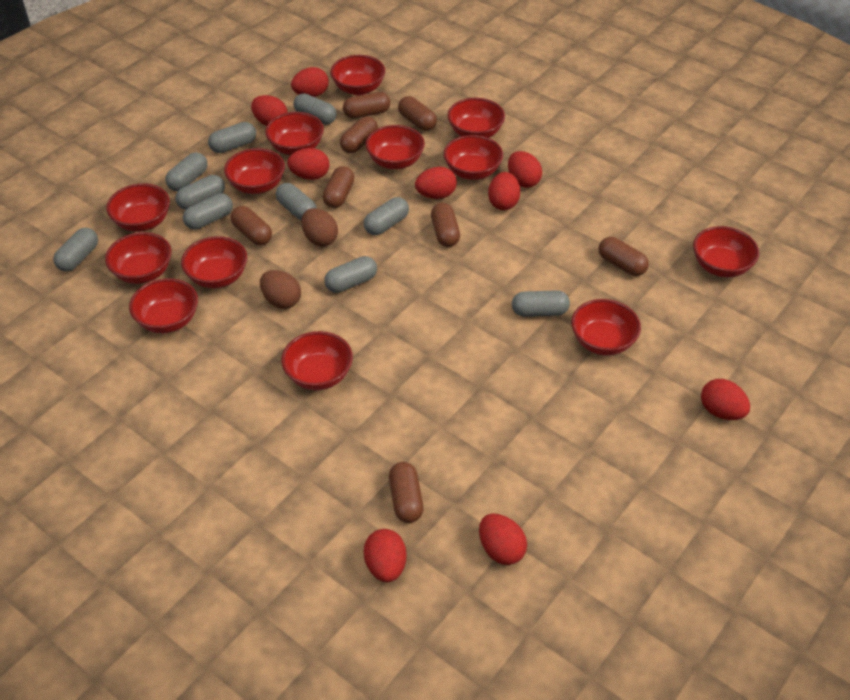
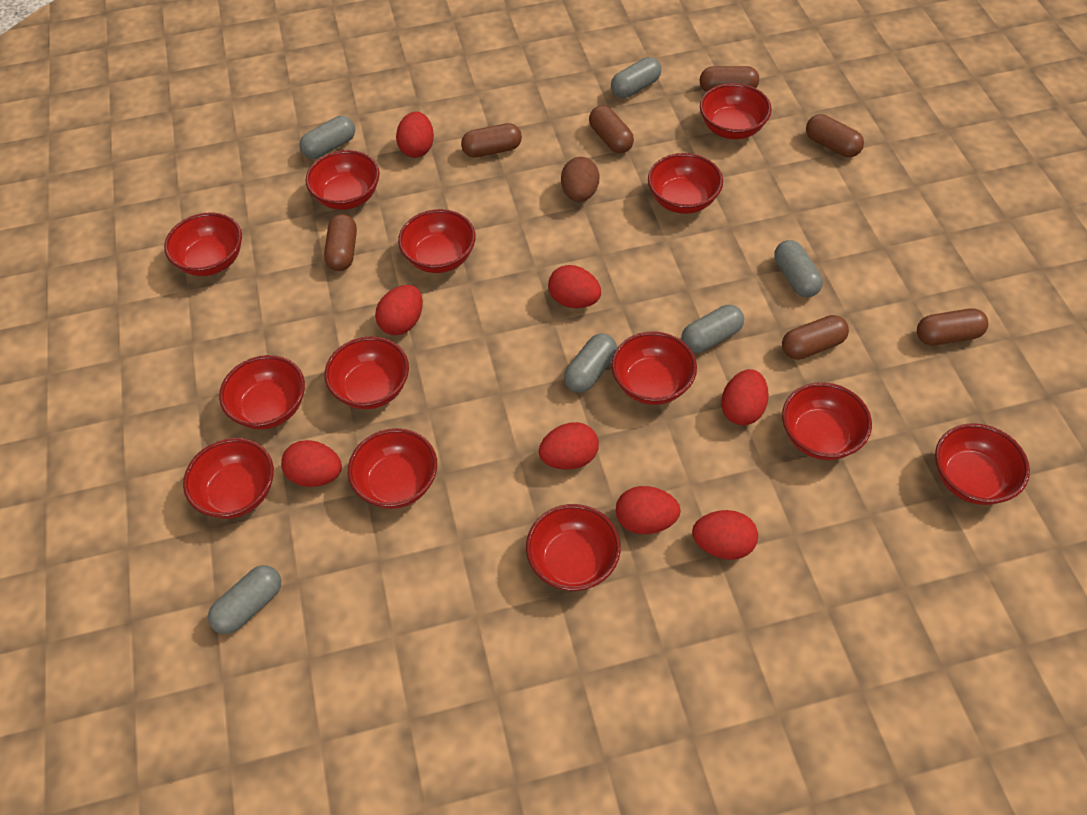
brown capsule: [231,206,272,245] [323,166,354,208] [340,116,378,153] [343,92,390,119] [389,462,424,523] [398,96,437,131] [431,203,460,247] [598,237,649,276] = 8 -> [324,214,357,271] [461,123,522,157] [589,105,634,153] [700,66,759,92] [782,315,849,360] [806,114,864,158] [917,308,988,346] = 7
brown egg: [260,270,301,309] [302,208,338,246] = 2 -> [561,157,599,202] = 1
grey capsule: [53,228,98,272] [165,152,208,191] [175,175,225,210] [183,193,233,230] [208,122,256,153] [276,183,317,221] [293,93,337,125] [324,256,377,293] [364,197,409,235] [512,290,570,317] = 10 -> [208,565,281,634] [299,116,355,159] [564,333,617,393] [611,57,661,98] [681,305,744,353] [774,240,823,297] = 6
red egg: [251,95,288,126] [287,148,330,180] [291,67,329,97] [364,529,406,582] [415,167,457,199] [479,513,527,565] [488,172,520,210] [508,151,542,188] [701,379,750,420] = 9 -> [281,440,342,487] [375,285,423,335] [396,112,434,158] [539,422,599,470] [548,265,601,308] [616,486,681,534] [692,510,758,560] [721,369,769,425] = 8

